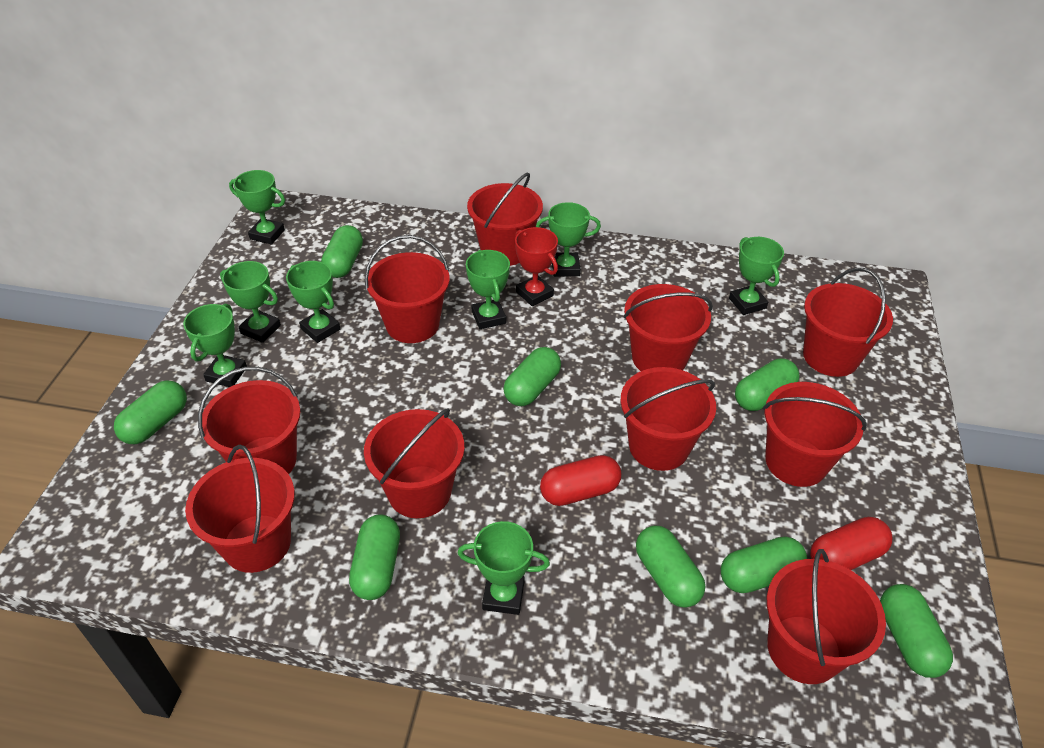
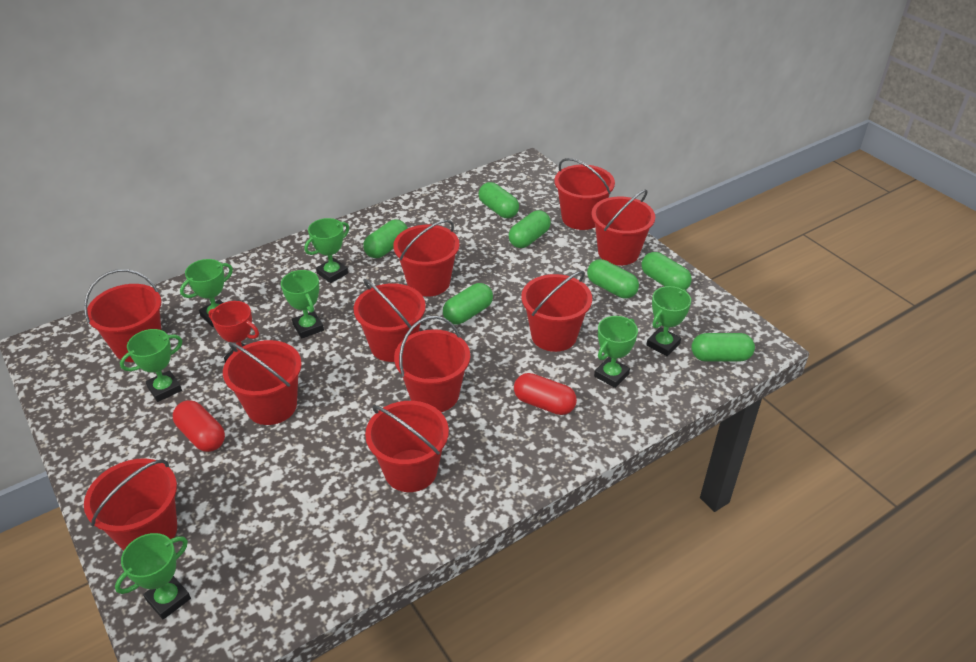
green capsule: [114,380,187,444] [321,225,363,278] [349,514,400,600] [503,347,561,406] [636,525,705,608] [721,536,807,593] [735,358,800,411] [880,584,953,678] = 8 -> [363,220,408,258] [443,283,493,325] [479,182,519,218] [509,210,551,248] [587,259,639,299] [642,252,692,290] [691,333,755,362] = 7
green trophy: [183,304,247,387] [220,261,281,343] [229,170,285,245] [286,261,340,343] [457,521,550,615] [466,250,510,329] [536,202,601,277] [729,237,784,315] = 8 -> [115,533,191,620] [120,329,182,402] [180,259,233,327] [281,270,324,339] [305,218,349,283] [594,316,638,388] [646,286,691,356] = 7

